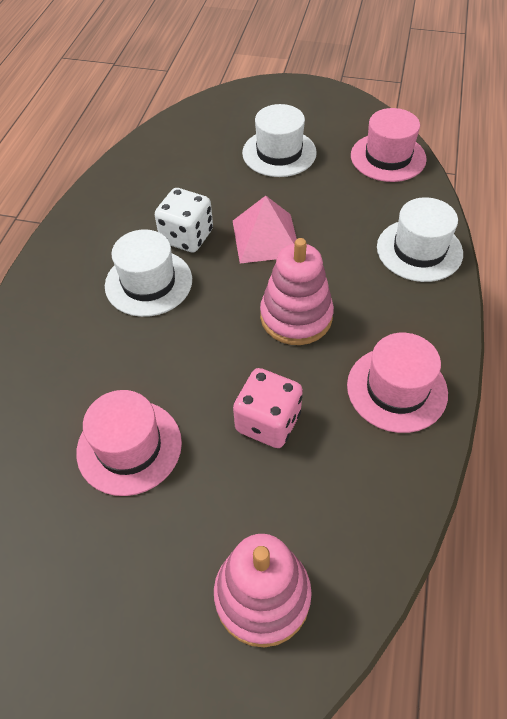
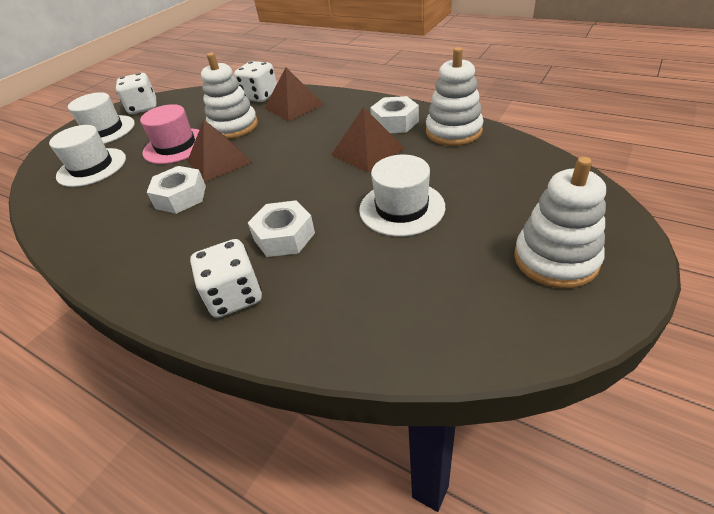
brown pyramid: none = 0 -> [188,120,252,182] [265,67,324,121] [331,107,405,172] = 3
pink dice: [233,368,303,448] = 1 -> none = 0
pink hat: [76,390,182,496] [347,333,448,433] [351,108,427,182] = 3 -> [140,104,199,164] = 1
pink pyramid: [233,196,297,263] = 1 -> none = 0
pink stacking toy: [214,534,312,647] [260,238,334,345] = 2 -> none = 0
white dice: [155,188,213,252] = 1 -> [116,73,156,114] [190,239,262,318] [234,61,277,102] = 3
white nut: none = 0 -> [146,166,206,214] [248,200,315,257] [370,96,419,133] = 3
white stacking toy: none = 0 -> [201,53,258,139] [426,47,484,146] [514,157,606,288] = 3

